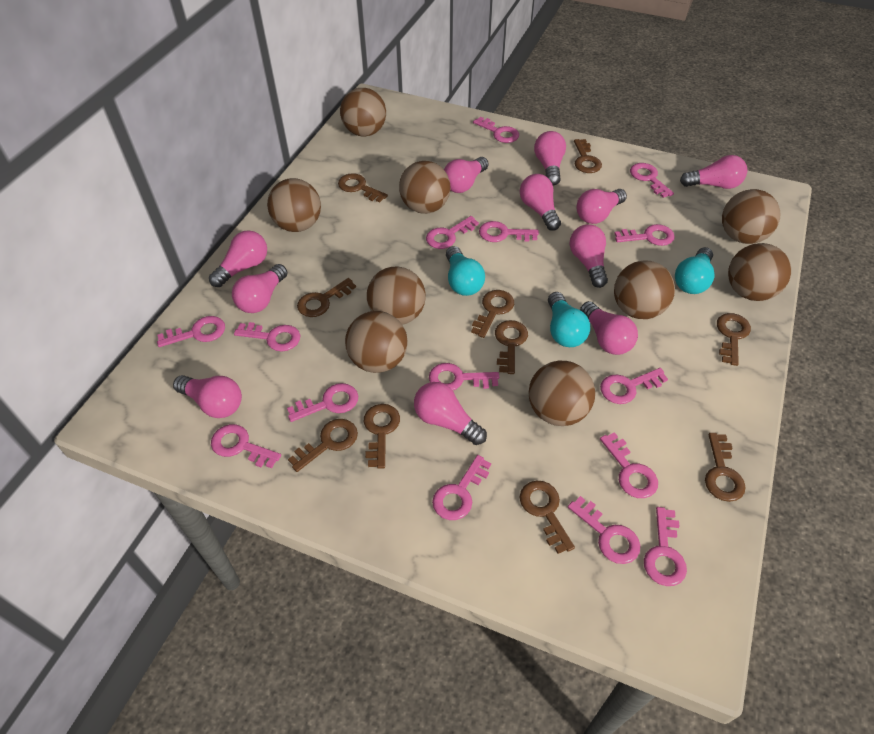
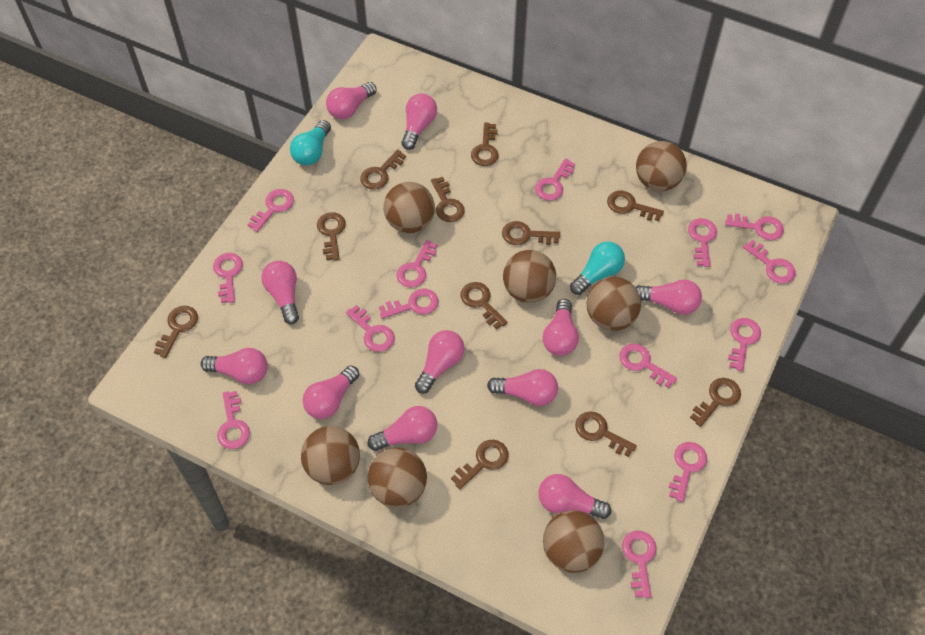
brown ball: [267,178,321,232] [340,88,386,136] [345,311,408,373] [367,267,426,325] [399,161,450,214] [529,361,595,426] [614,260,675,319] [722,189,780,244] [728,243,791,301] = 9 -> [301,426,360,485] [368,448,427,508] [384,182,435,233] [503,250,556,303] [543,510,604,573] [586,277,641,331] [636,141,687,191] = 7
brown key: [288,419,358,472] [297,278,356,317] [338,173,388,203] [364,404,400,469] [471,290,514,338] [495,320,528,374] [520,481,575,554] [574,139,602,173] [705,433,745,502] [717,313,751,366] = 10 -> [154,306,198,358] [317,212,346,260] [360,150,406,190] [431,177,465,222] [451,440,509,489] [461,282,508,330] [471,123,499,166] [502,221,560,245] [575,411,637,457] [607,191,664,221] [690,378,741,427] = 11
pink key: [157,316,225,347] [211,424,281,468] [234,322,300,351] [287,383,358,422] [426,216,479,249] [429,363,499,390] [432,455,491,520] [473,117,519,143] [479,221,539,242] [568,496,640,564] [600,368,668,404] [600,432,658,498] [614,224,675,246] [630,163,674,198] [644,507,687,586] = 15 -> [213,253,243,303] [217,391,250,449] [248,189,294,232] [346,305,395,352] [379,289,439,319] [396,240,437,288] [535,158,575,201] [619,343,677,388] [622,530,657,598] [669,442,707,502] [688,218,717,267] [725,214,784,240] [728,318,761,371] [743,240,796,284] = 14
turquoise light bulb: [446,246,485,296] [548,292,590,347] [675,247,714,294] = 3 -> [290,120,331,165] [570,241,625,295] = 2

